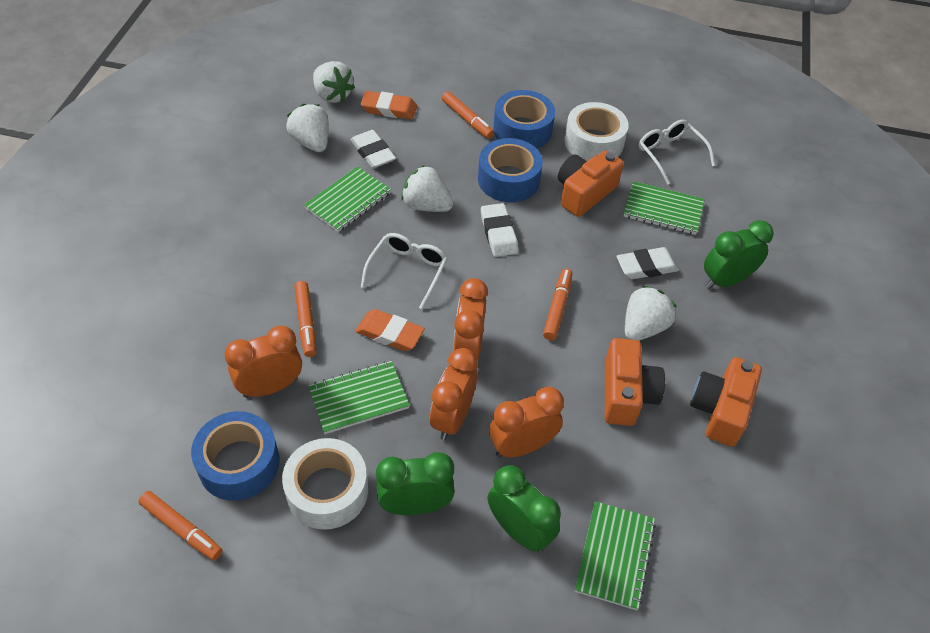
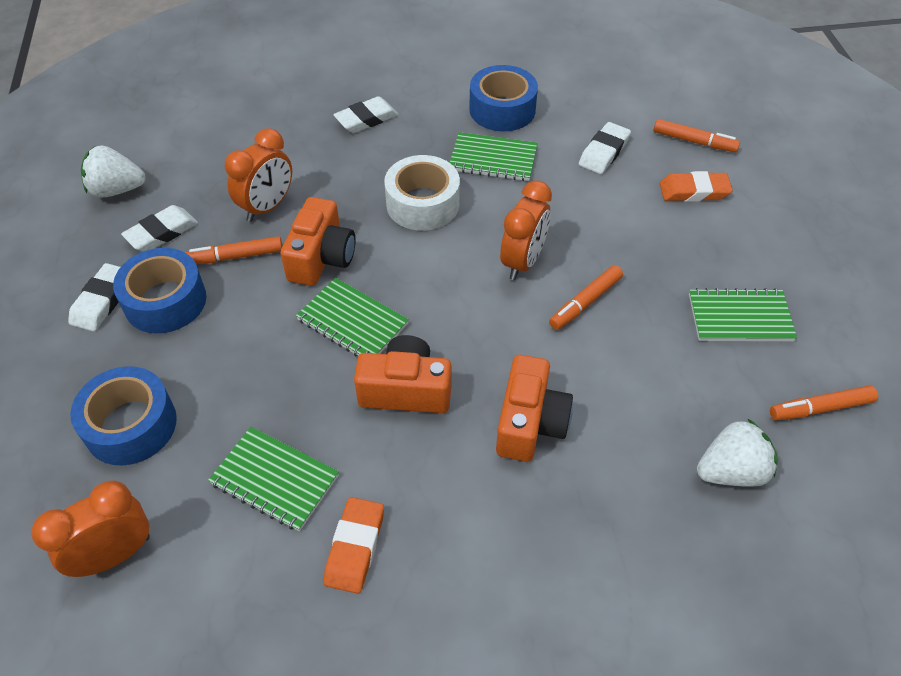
green clock: [376,452,455,515] [488,465,561,552] [704,220,774,289] = 3 -> none = 0
orange clock: [224,325,302,398] [430,348,478,440] [453,278,488,360] [489,387,564,458] = 4 -> [31,481,150,577] [225,128,292,222] [500,180,552,280] = 3
white eraser: [350,130,396,168] [481,203,518,257] [616,247,679,279] = 3 -> [68,263,120,332] [121,205,198,252] [333,96,398,133] [579,122,631,174] = 4
white glasses: [361,233,447,309] [639,120,715,185] = 2 -> none = 0
white strawberry: [286,104,329,152] [313,61,355,103] [401,165,453,212] [625,285,677,341] = 4 -> [81,145,146,197] [697,418,778,487] = 2
white tape: [282,438,368,530] [564,102,629,161] = 2 -> [384,155,460,231] = 1

